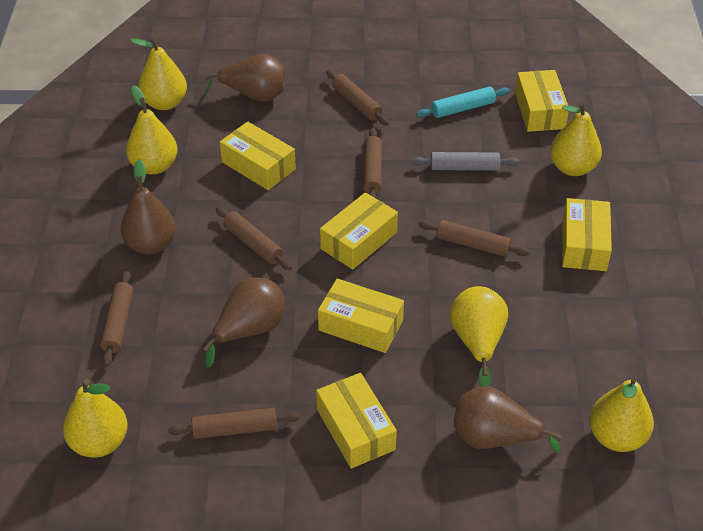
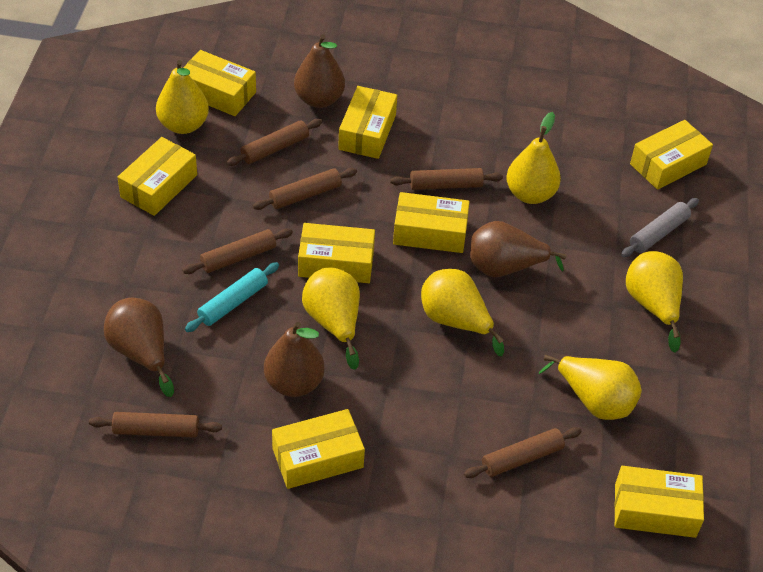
yellow box: [220,122,296,190] [316,373,397,468] [318,279,404,353] [320,192,398,270] [515,70,569,132] [562,198,612,271] = 6 -> [117,137,197,216] [183,50,256,116] [272,409,365,489] [298,223,375,283] [338,86,397,159] [393,192,470,253] [614,466,704,538] [630,120,713,190] = 8

